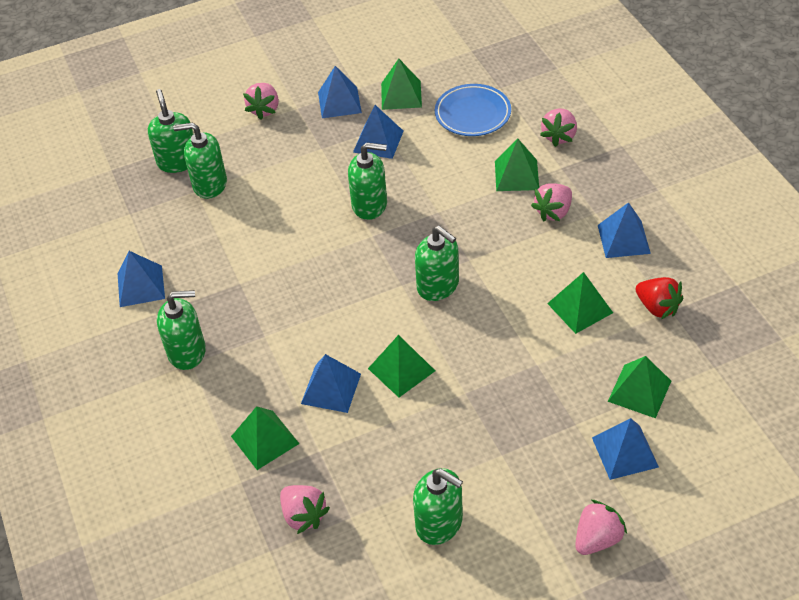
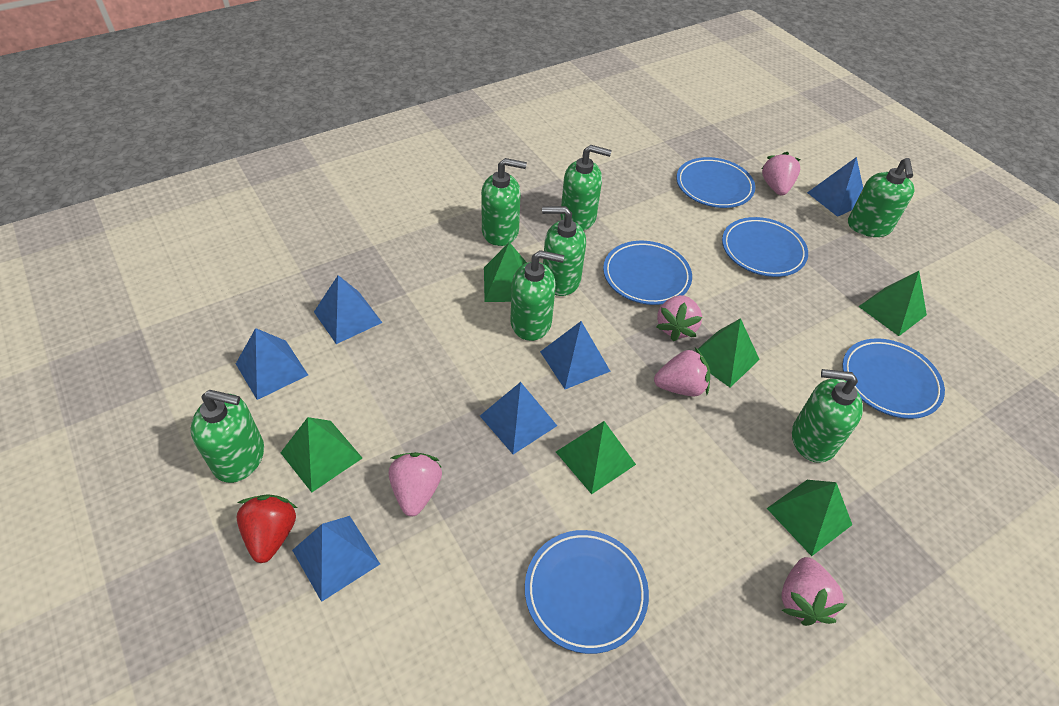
blue plate: [435,84,511,136] = 1 -> [525,530,649,654] [603,241,692,305] [676,157,755,208] [722,217,808,277] [842,338,945,419] = 5
green soap dispenser: [148,89,193,173] [157,290,206,370] [173,122,227,199] [348,142,387,220] [413,468,463,545] [415,226,459,301] = 6 -> [191,390,264,483] [481,158,527,246] [511,250,564,341] [542,206,586,296] [560,145,612,231] [792,369,863,463] [848,158,915,237] = 7

